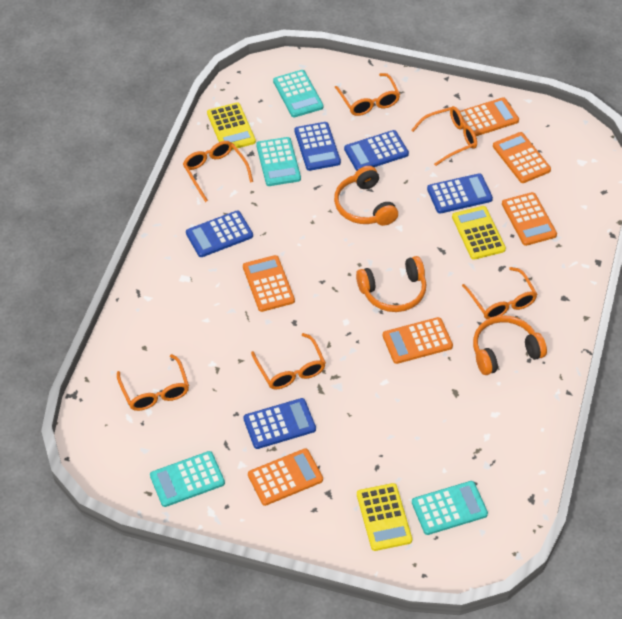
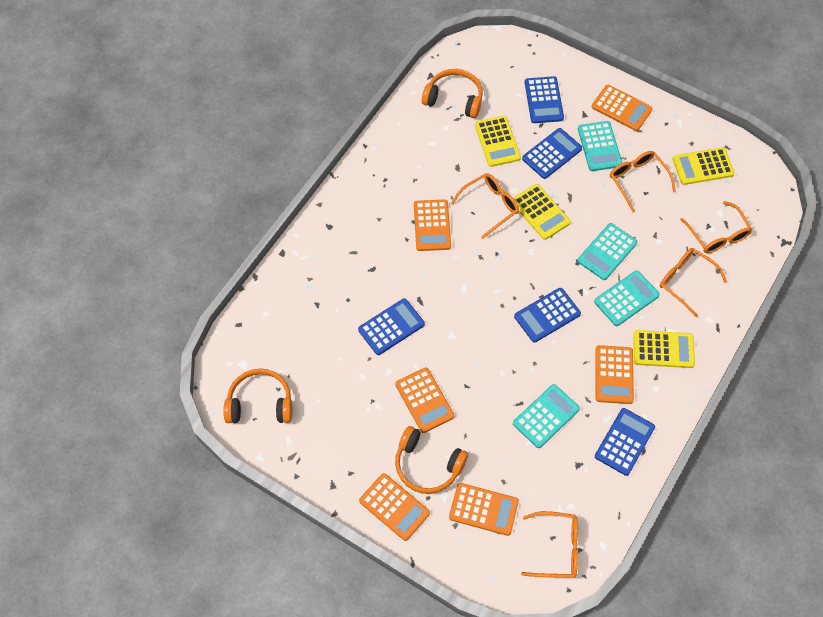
orange glasses: [117,354,189,411] [183,141,253,202] [251,333,326,389] [334,73,400,116] [412,106,477,166] [462,267,537,319] = 6 -> [451,173,519,239] [521,511,578,578] [610,151,676,213] [659,248,727,317] [680,201,753,253] = 5
yellow calculator: [207,102,256,150] [357,483,412,551] [452,206,506,260] = 3 -> [475,116,521,167] [513,184,571,240] [633,330,695,368] [673,147,735,185] = 4

